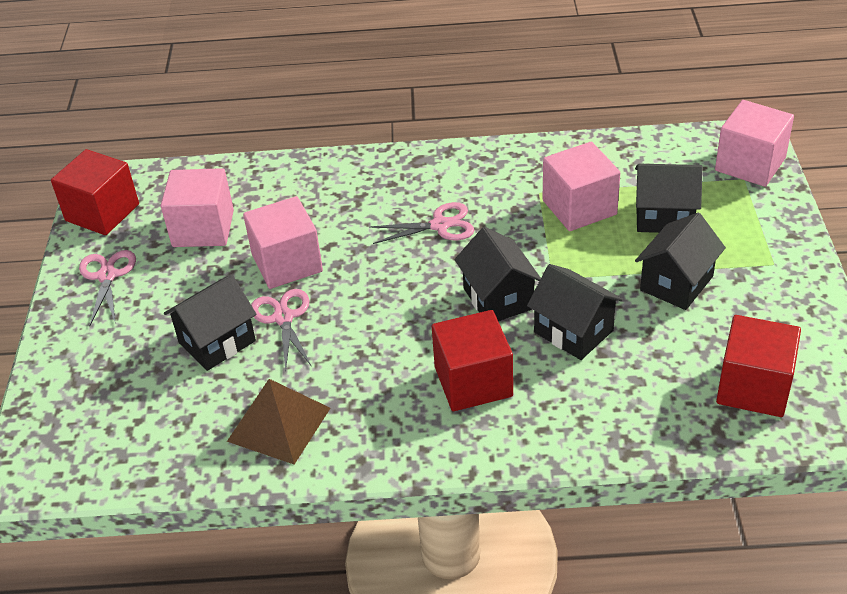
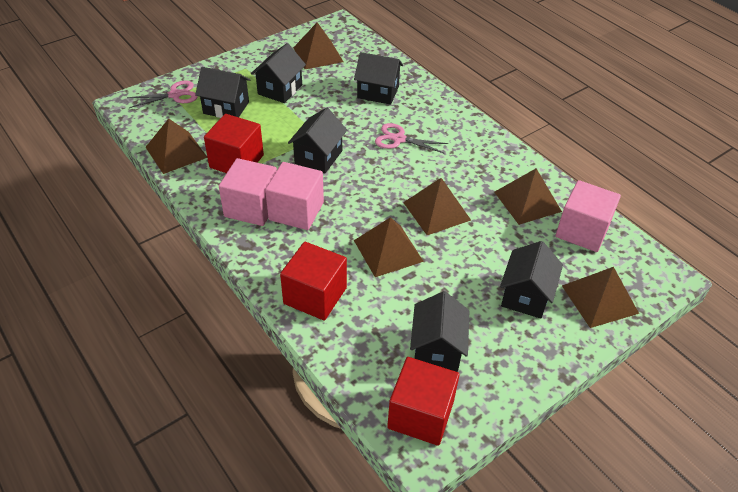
black house: [164,274,257,371] [455,227,541,321] [527,264,623,360] [635,164,703,233] [635,213,726,310] = 5 -> [195,67,250,118] [251,43,306,103] [288,108,347,174] [354,52,403,105] [410,291,470,372] [500,241,563,319] = 6
brown pyramid: [227,379,330,465] = 1 -> [145,118,207,174] [293,23,343,69] [354,217,424,277] [403,178,471,235] [494,168,562,225] [562,267,639,328] = 6
pink cube: [161,168,234,247] [243,196,323,289] [543,142,620,231] [715,100,794,187] = 4 -> [219,158,277,226] [265,162,324,230] [556,180,621,252] = 3
pink scissors: [79,250,136,325] [251,289,312,372] [369,202,474,244] = 3 -> [127,81,198,108] [375,123,448,153] = 2

